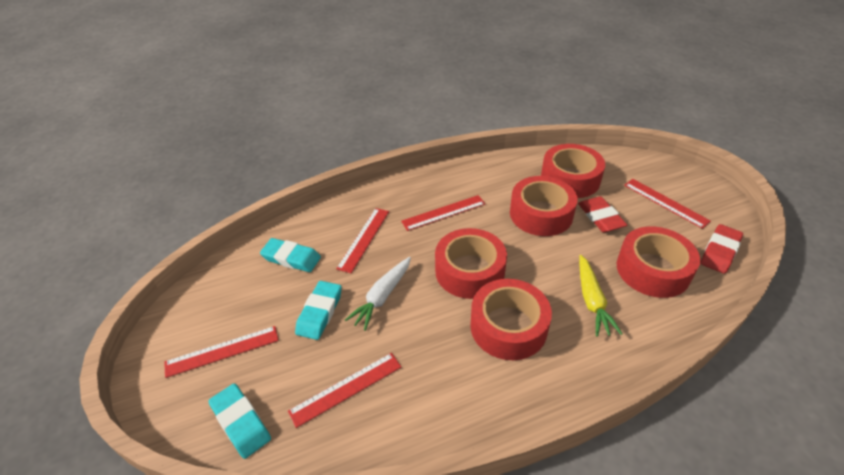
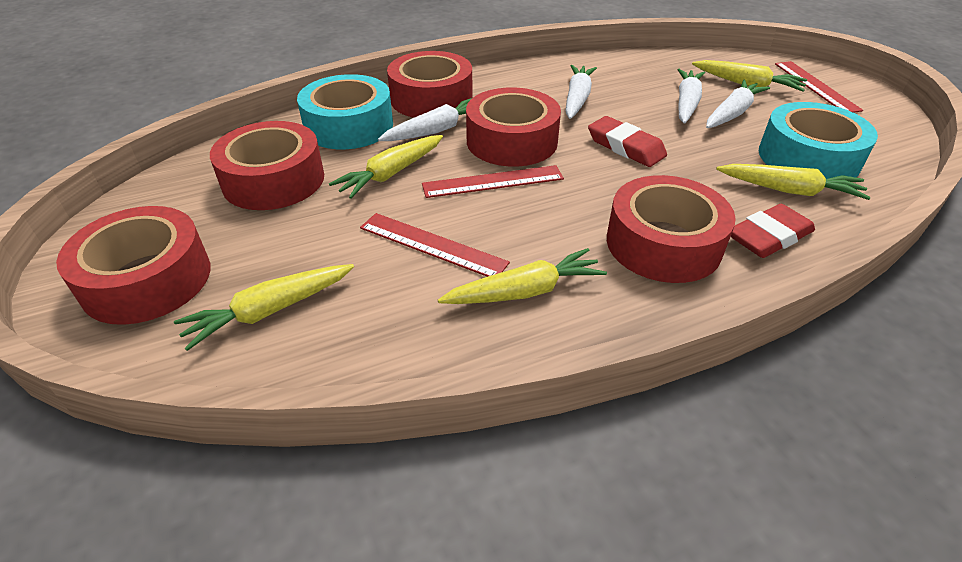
red ruler: [164,326,279,378] [288,353,401,428] [336,208,389,273] [401,195,485,231] [624,179,711,229] = 5 -> [360,213,510,277] [422,165,564,198] [775,61,863,113] = 3
turquoise eraser: [208,383,271,459] [260,238,321,272] [295,281,342,340] = 3 -> none = 0
turquoise tape: none = 0 -> [297,74,393,149] [759,102,878,179] = 2
white carrot: [345,257,411,331] = 1 -> [378,98,472,141] [566,65,597,119] [678,69,705,124] [706,80,770,128] = 4
yellow carrot: [579,255,622,337] = 1 -> [174,264,354,351] [329,135,443,199] [438,248,607,304] [692,60,807,92] [716,164,871,200] = 5

